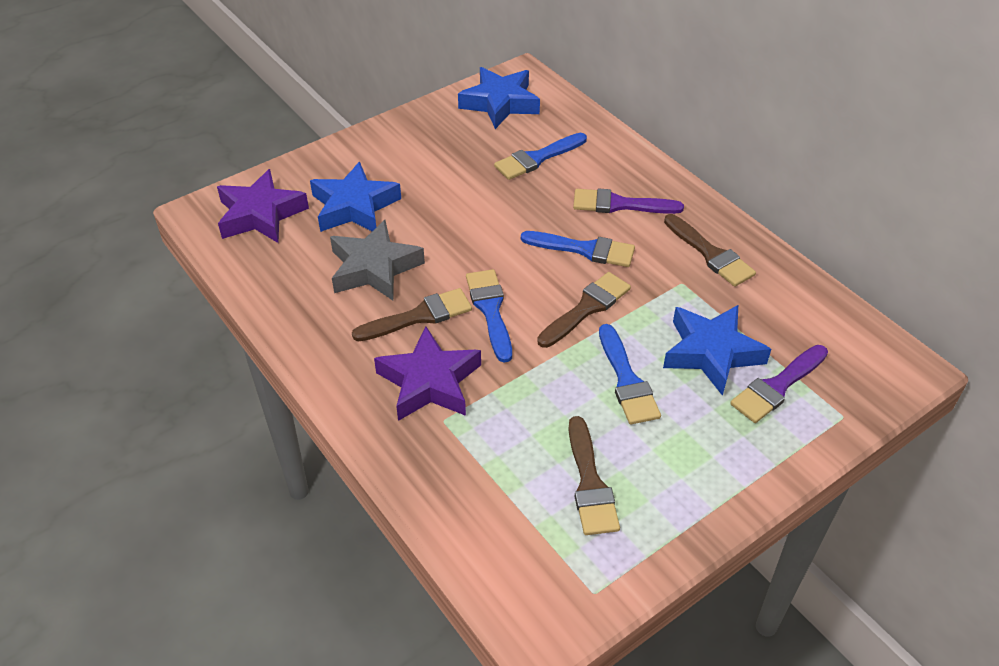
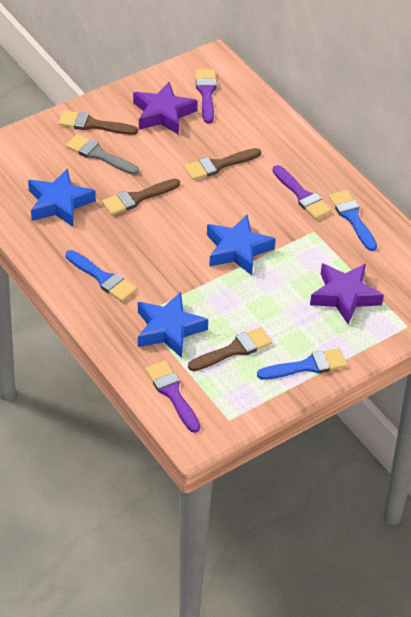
blue brush: [466,269,512,363] [494,133,587,180] [521,231,635,267] [599,324,661,424] = 4 -> [66,250,137,302] [257,348,347,380] [329,190,377,251] = 3
grey brush: none = 0 -> [66,134,139,175] = 1
grey star: [330,220,425,301] = 1 -> none = 0
purple brush: [573,189,684,214] [730,345,828,423] = 2 -> [145,361,200,433] [196,69,217,123] [273,165,332,219] = 3

